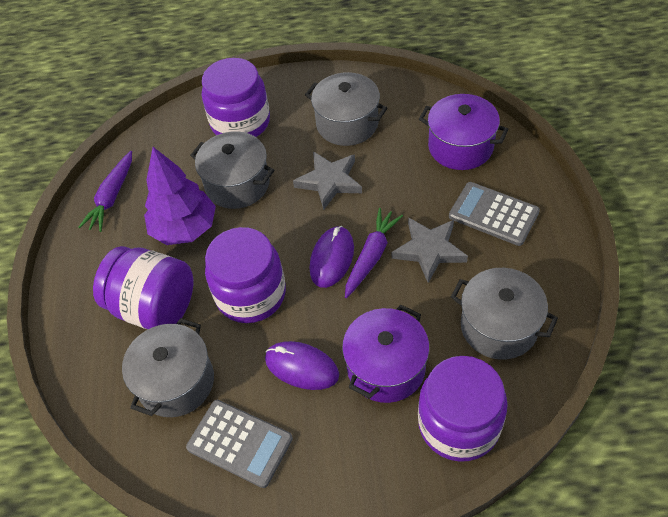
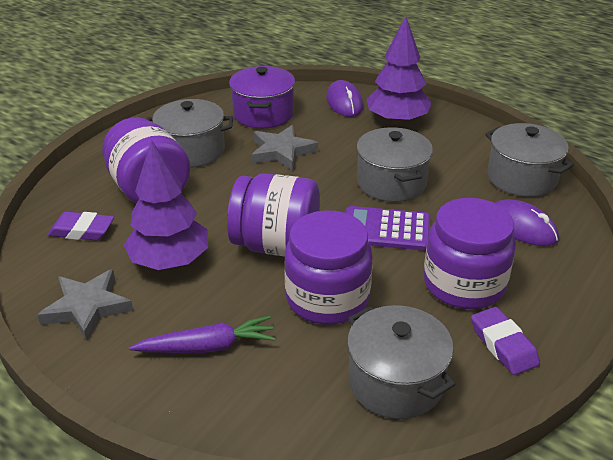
grey calculator: [186,400,293,488] [449,182,540,246] = 2 -> none = 0
purple calculator: none = 0 -> [346,206,430,251] = 1
purple carrot: [78,151,132,232] [345,208,403,298] = 2 -> [129,316,276,353] = 1
purple eraser: none = 0 -> [48,212,114,241] [471,307,540,375] = 2
purple pot: [342,305,430,403] [419,94,508,170] = 2 -> [229,66,295,128] = 1
purple tree: [144,147,216,245] = 1 -> [124,140,208,270] [367,16,432,125] = 2

